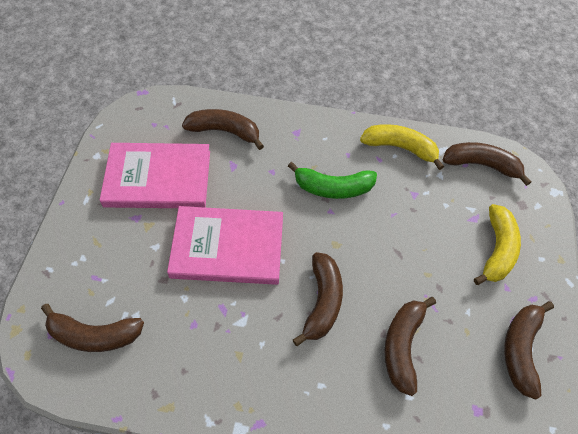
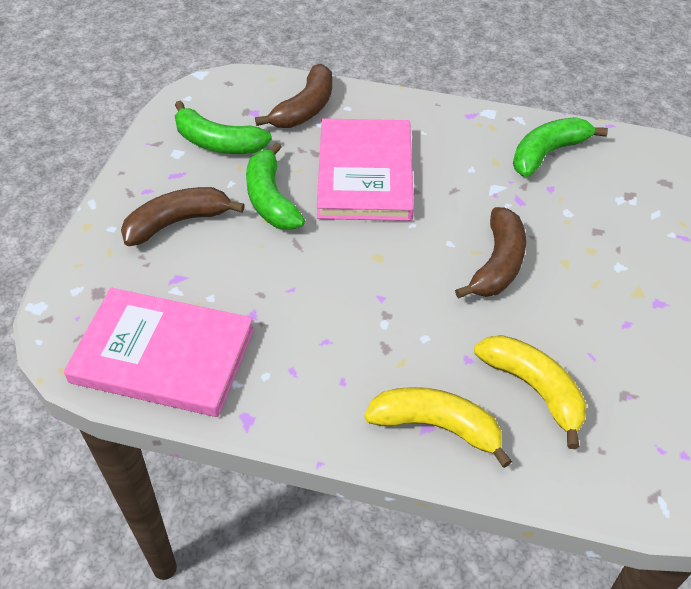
brown banana: [41,304,144,352] [182,109,264,150] [293,252,343,346] [385,297,436,396] [442,142,531,186] [505,301,554,400] = 6 -> [121,187,245,246] [255,64,332,128] [455,207,526,299] = 3
green banana: [288,162,377,199] = 1 -> [175,100,272,154] [246,142,305,230] [513,118,608,177] = 3

